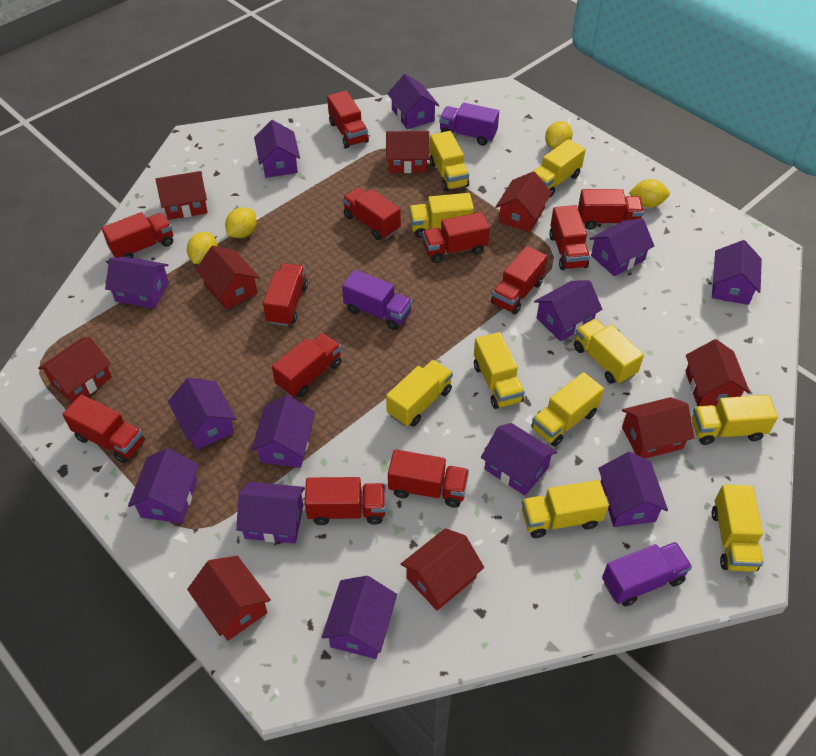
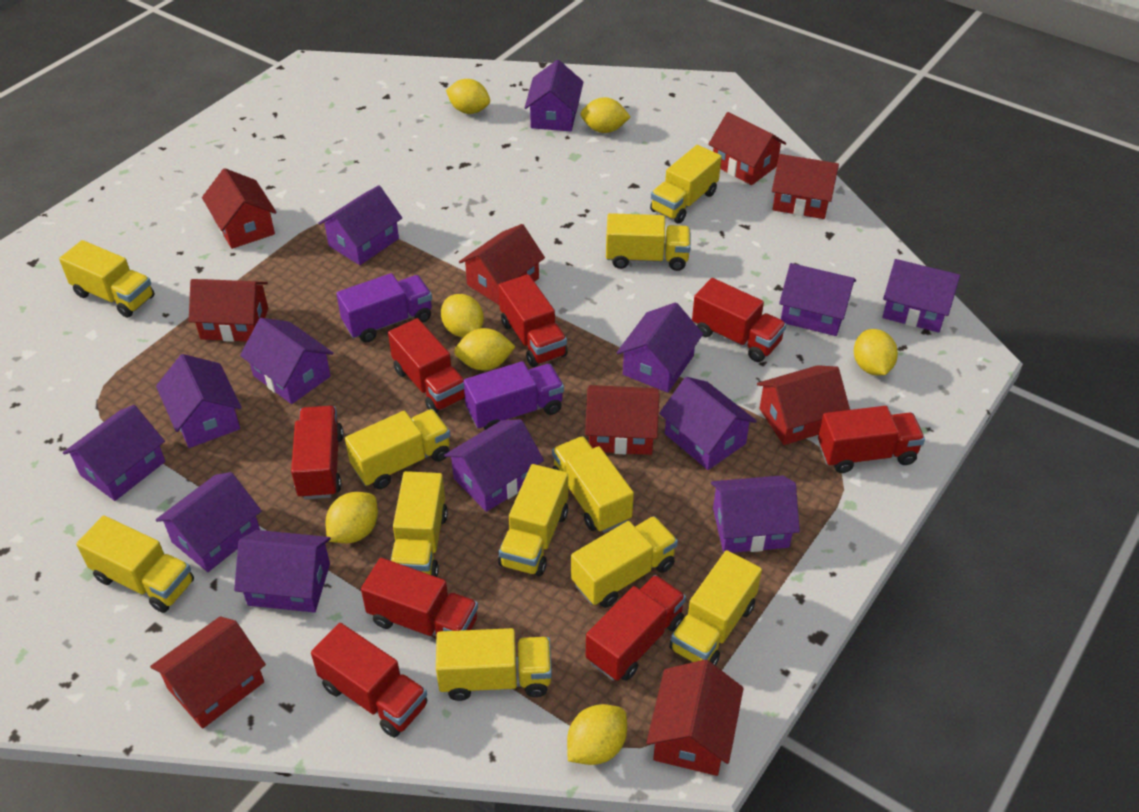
purple truck: [342,270,412,330] [439,103,499,146] [602,542,692,606] = 3 -> [336,273,432,342] [463,361,564,430] = 2
red truck: [62,394,145,463] [102,212,173,258] [263,263,308,326] [272,333,341,398] [305,477,385,525] [327,91,369,148] [342,187,401,240] [388,449,469,508] [422,212,490,263] [491,246,548,315] [549,205,590,270] [578,189,644,230] = 12 -> [291,406,344,500] [311,623,427,738] [361,558,478,636] [388,318,465,413] [498,274,568,367] [586,575,686,681] [692,278,786,362] [818,406,925,473] = 8
yellow lemon: [187,232,217,264] [225,207,257,238] [545,121,573,149] [629,179,670,208] = 4 -> [325,492,378,543] [441,294,484,338] [446,79,490,114] [454,328,516,370] [567,704,627,765] [581,97,630,133] [854,329,898,375] = 7
yellow truck: [386,360,453,427] [409,193,474,238] [430,131,469,191] [474,332,525,409] [522,480,609,538] [531,372,604,447] [534,139,586,198] [574,319,644,384] [692,395,778,445] [712,484,764,572] = 10 -> [59,240,154,318] [76,516,194,613] [345,409,450,489] [390,471,448,577] [436,628,552,701] [498,464,568,576] [552,436,634,533] [571,516,678,608] [606,213,691,271] [650,145,721,223] [669,550,762,666] = 11

